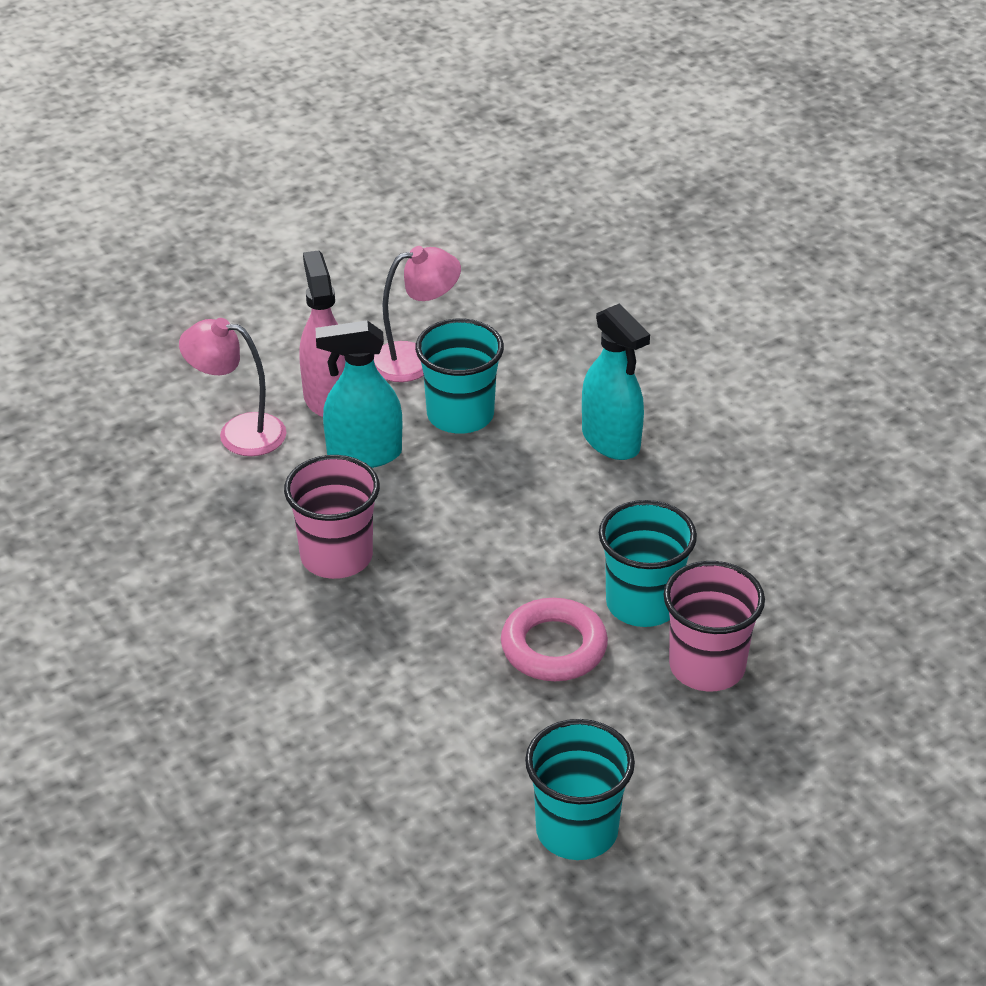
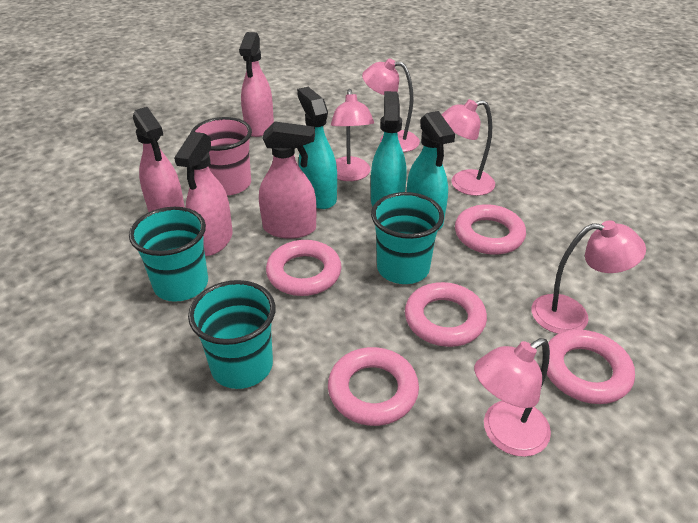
pink cup: [284,455,380,579] [663,561,765,692] = 2 -> [191,117,252,196] = 1
pink lamp: [179,318,286,456] [374,246,461,382] = 2 -> [331,89,374,181] [362,58,420,152] [441,99,495,196] [474,338,551,457] [532,220,646,334] = 5
pink ring: [501,598,608,681] = 1 -> [266,240,342,296] [328,347,419,426] [405,282,487,347] [455,204,526,255] [547,329,635,404] = 5
pink spray bottle: [299,250,346,417] = 1 -> [133,107,185,212] [174,132,233,256] [239,32,274,137] [259,122,317,239] = 4
turquoise spray bottle: [316,320,402,468] [582,303,650,460] = 2 -> [297,87,337,209] [371,91,407,207] [407,111,455,230] = 3

